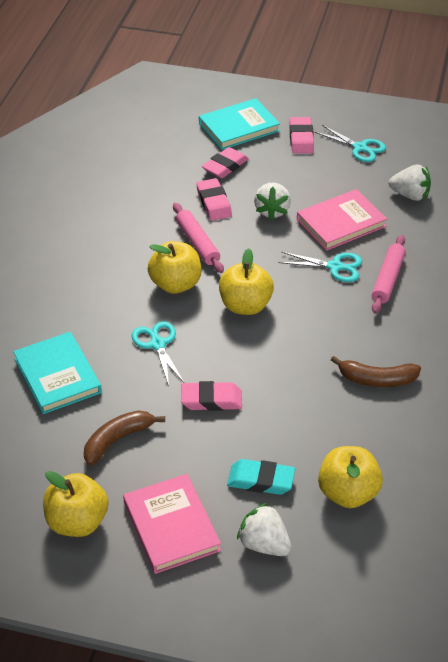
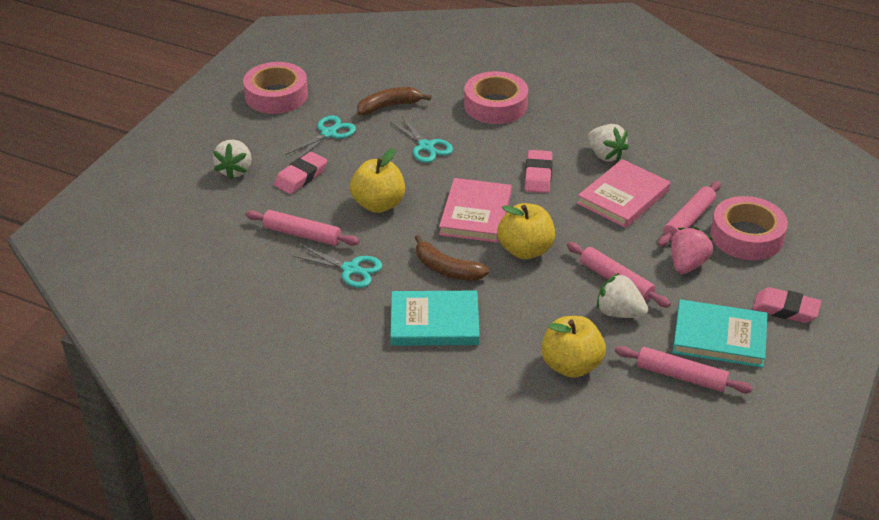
pink eraser: [181,381,242,411] [196,178,232,221] [202,147,249,178] [290,117,314,154] = 4 -> [274,152,327,194] [524,150,553,193] [753,287,821,323] = 3
pink rolling pin: [173,203,224,273] [372,235,406,314] = 2 -> [245,210,359,246] [567,242,671,307] [615,346,753,393] [658,181,721,247] = 4
pink strawberry: none = 0 -> [671,227,713,274] = 1
pink tape: none = 0 -> [243,62,308,114] [464,71,528,124] [711,196,788,260] = 3
turquoise eraser: [227,459,295,495] = 1 -> none = 0
yellow apple: [43,471,108,537] [148,241,201,294] [219,248,274,315] [318,446,383,508] = 4 -> [350,149,405,213] [497,203,555,259] [541,316,606,378] = 3

